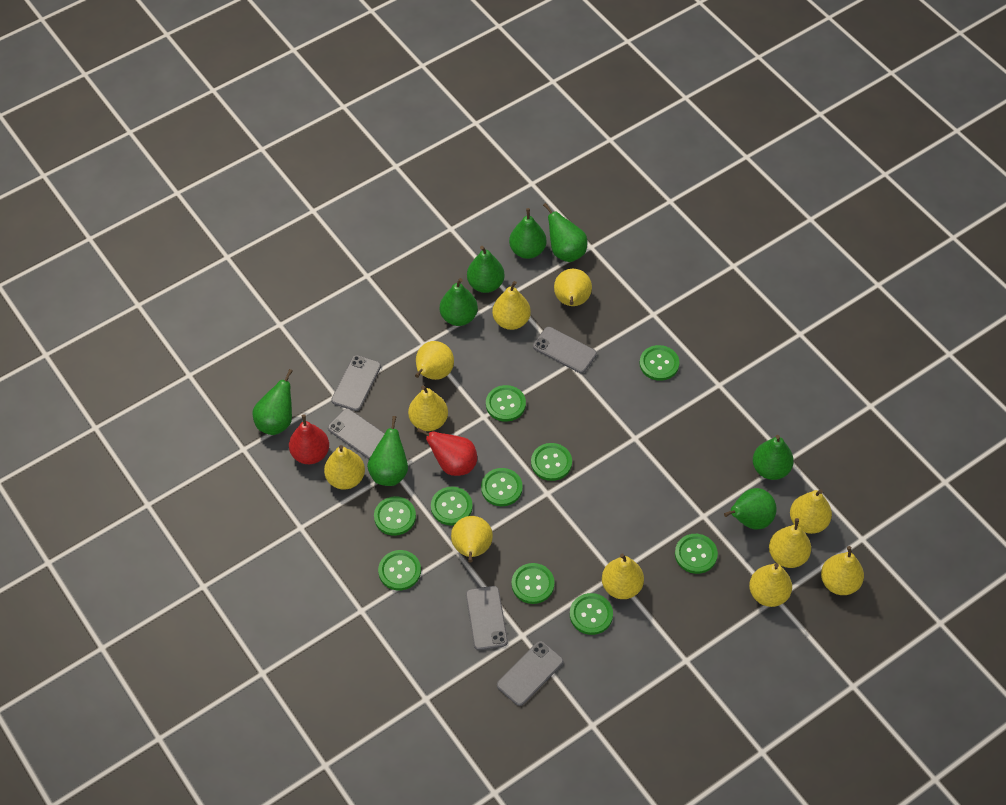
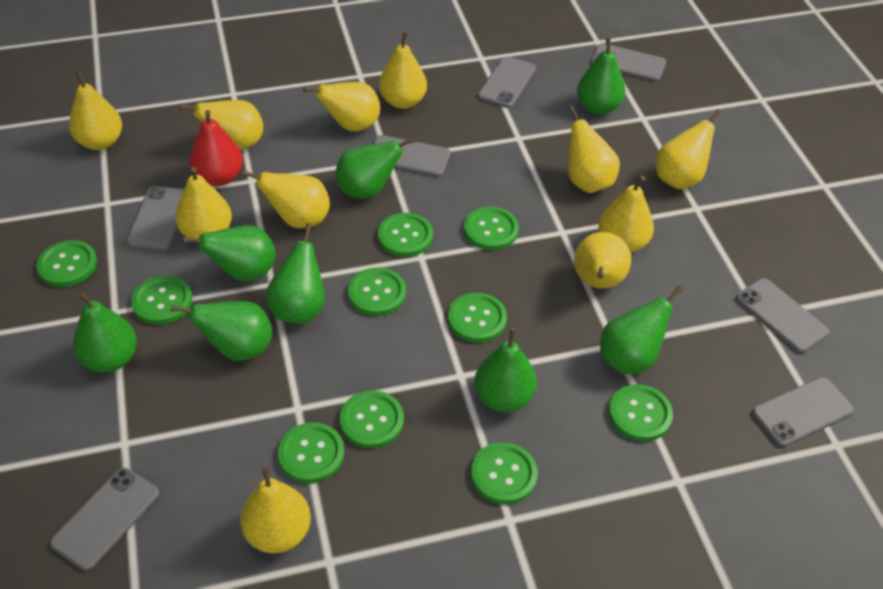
grey phone: [328,408,385,459] [331,355,381,411] [466,586,508,650] [497,641,563,706] [533,327,597,373] = 5 -> [50,468,159,571] [126,186,184,251] [373,135,451,177] [478,56,536,108] [591,43,666,81] [736,278,830,353] [752,377,854,447] = 7
red pear: [289,414,329,464] [417,428,477,476] = 2 -> [189,110,243,186] = 1

